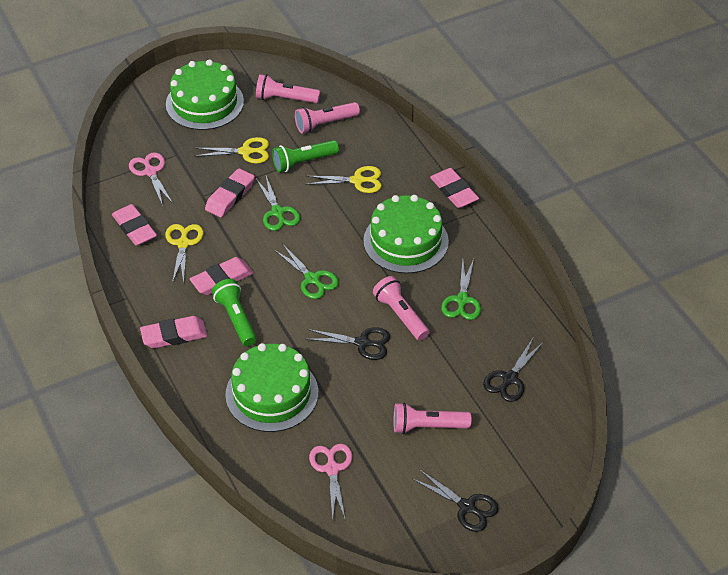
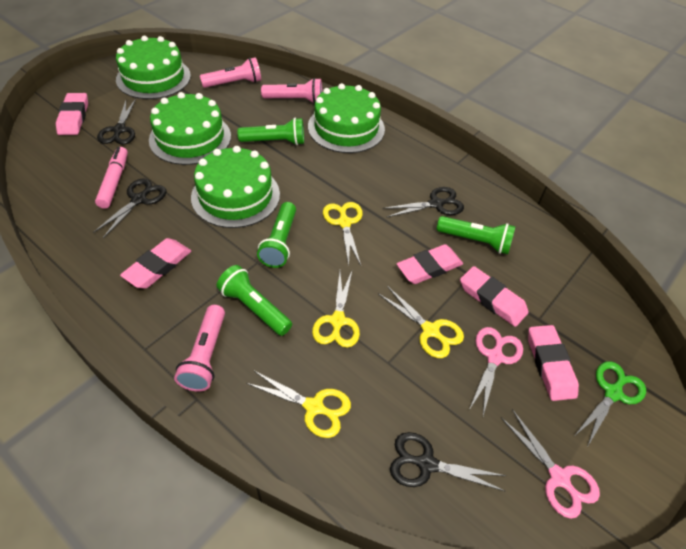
black scissors: [305,327,390,360] [413,469,499,532] [483,338,543,402] = 3 -> [93,178,167,238] [97,99,136,145] [383,187,464,217] [390,432,506,492] = 4
green cake: [166,59,244,130] [225,343,318,432] [363,195,449,274] = 3 -> [116,36,191,99] [149,92,231,165] [191,146,280,228] [308,83,385,153] = 4
green flashlight: [212,279,257,346] [272,140,339,172] = 2 -> [217,265,292,336] [238,118,304,145] [257,202,296,268] [437,216,516,254] = 4
green scissors: [256,176,300,231] [274,243,339,299] [441,259,481,320] = 3 -> [575,361,646,447] = 1
pink flashlight: [256,74,320,103] [295,102,360,133] [373,276,429,341] [393,402,471,434] = 4 -> [174,305,225,392] [200,57,261,88] [261,78,322,104] = 3
pink marker: none = 0 -> [95,147,128,209] = 1
yellow scissors: [165,224,203,283] [195,137,269,164] [305,166,382,193] = 3 -> [246,370,351,438] [312,269,360,348] [323,202,363,265] [379,286,464,358] = 4

